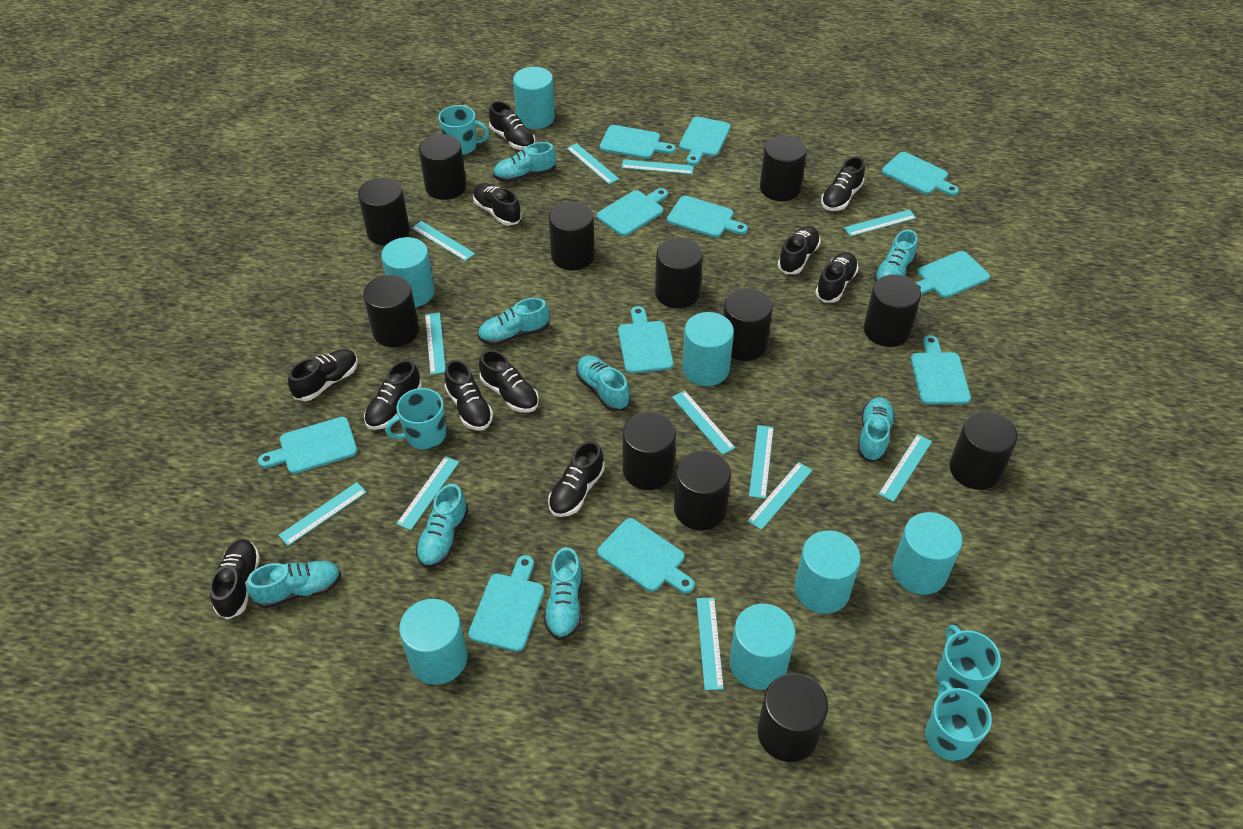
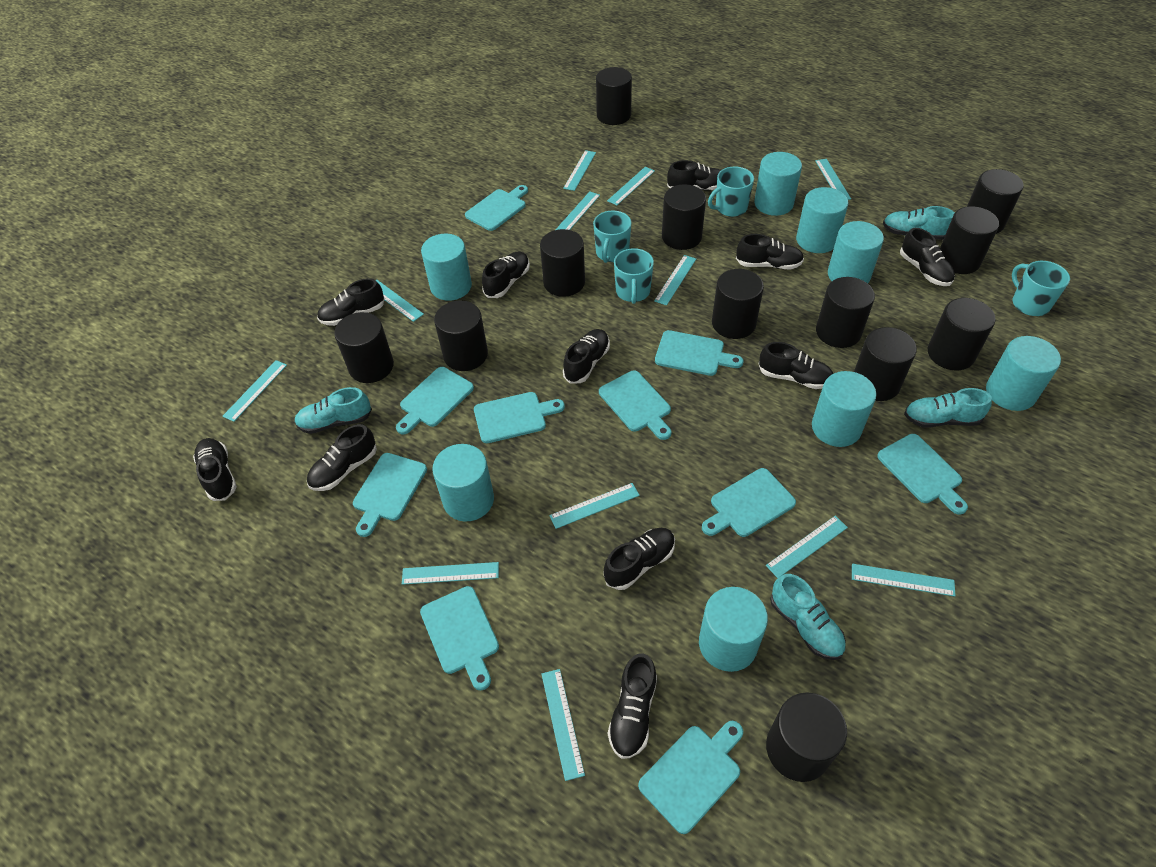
turquoise cutting board: [258,417,357,474] [468,555,544,652] [597,188,668,236] [597,518,695,594] [600,125,676,159] [618,306,673,374] [667,196,748,238] [679,116,731,166] [882,152,959,196] [911,335,971,405] [916,251,990,298] = 11 -> [353,453,427,537] [396,367,474,434] [420,586,499,690] [465,185,528,231] [474,392,565,443] [599,370,671,440] [638,721,743,834] [655,330,743,376] [702,468,796,537] [877,434,968,514] = 10
turquoise cylinder: [381,237,435,307] [399,599,467,685] [513,67,555,129] [682,312,734,386] [729,604,796,690] [794,530,861,614] [892,512,963,595] = 7 -> [421,234,472,301] [432,444,494,521] [699,587,768,672] [754,152,802,216] [796,187,848,253] [812,371,876,447] [828,221,884,283] [986,336,1061,411] = 8
turquoise shoe: [246,561,341,609] [416,484,469,568] [478,298,549,346] [493,142,556,182] [544,547,582,640] [576,355,630,411] [857,397,895,462] [874,230,918,282] = 8 -> [294,387,372,434] [770,574,846,660] [883,206,955,240] [904,388,992,428] = 4

